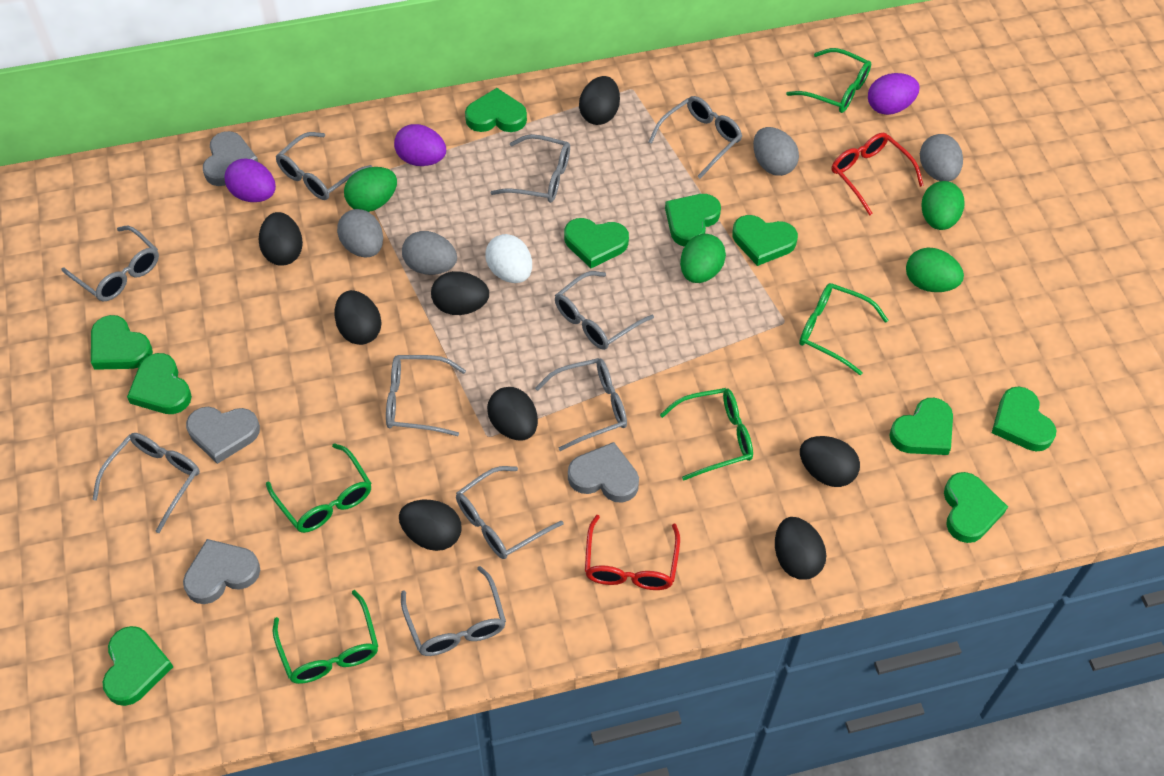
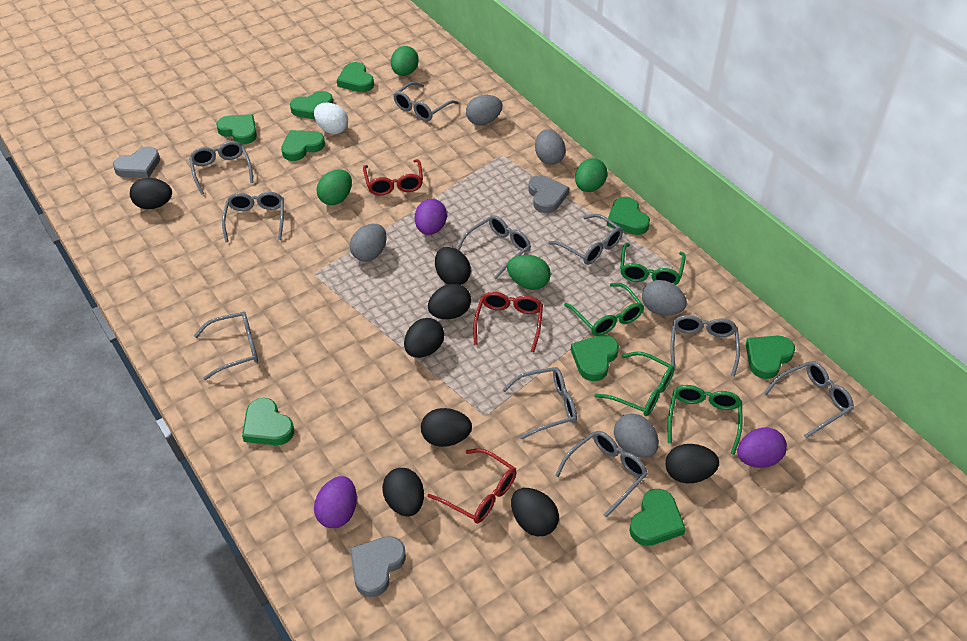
green glasses: [266,443,371,533] [273,590,378,684] [660,388,753,480] [786,48,871,113] [799,283,888,375] = 5 -> [564,283,644,336] [595,351,675,416] [620,243,686,285] [668,385,742,455] = 4
green heart: [91,315,153,370] [103,626,173,706] [127,353,192,414] [465,88,527,132] [564,218,629,268] [665,194,721,247] [732,215,798,266] [889,398,953,455] [944,472,1008,543] [992,386,1056,452] = 10 -> [216,114,257,144] [242,398,294,445] [281,130,325,161] [290,91,333,119] [337,62,374,92] [571,335,619,381] [607,197,650,235] [629,489,686,546] [746,336,795,379] = 9
grey egg: [337,209,383,258] [402,231,457,275] [753,127,799,176] [920,134,963,181] = 4 -> [350,224,387,262] [466,95,502,125] [535,130,566,165] [614,413,659,458] [642,280,687,316] = 5
grey heart: [183,539,260,604] [186,407,260,464] [203,131,258,186] [568,442,639,503] = 4 -> [113,147,160,178] [350,536,406,597] [528,175,569,213] = 3
red glasses: [585,515,680,590] [831,132,924,216] = 2 -> [363,159,423,196] [427,448,517,523] [473,292,543,352] = 3

